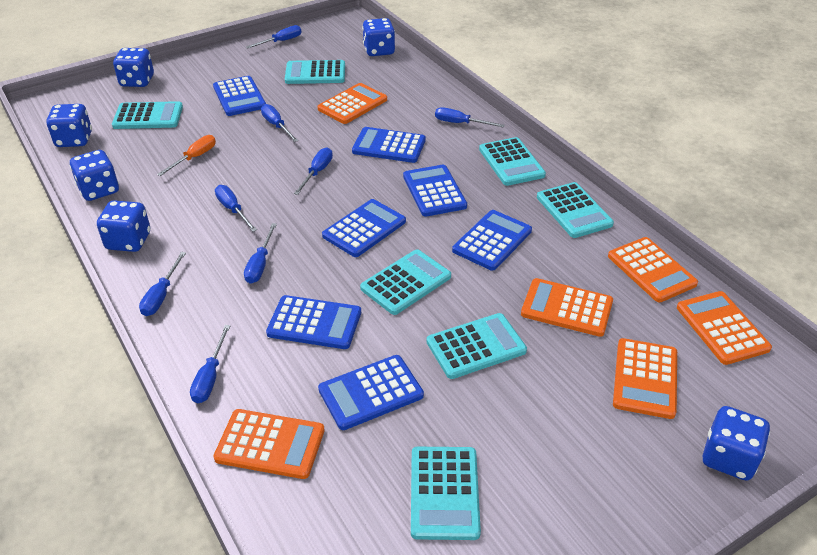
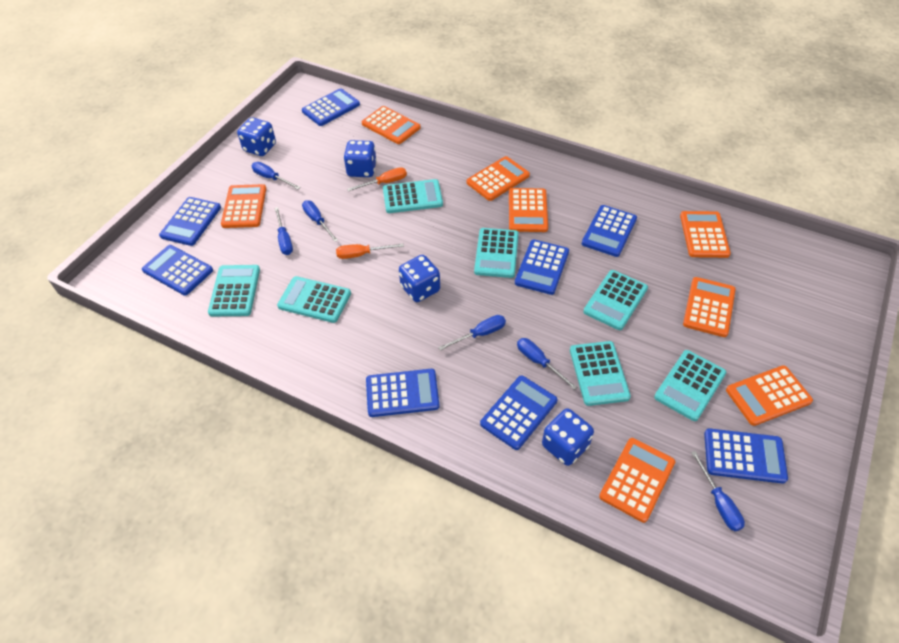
blue calculator: [213,76,266,116] [266,295,361,349] [318,355,424,430] [322,199,406,257] [352,127,426,163] [403,165,467,217] [452,210,532,271] = 7 -> [142,245,213,296] [159,197,221,246] [302,88,360,126] [366,369,439,417] [480,375,558,450] [515,239,569,295] [582,205,637,257] [704,428,788,484] = 8
blue dice: [47,104,92,147] [70,150,119,201] [97,200,150,252] [113,48,154,87] [362,18,395,56] [702,406,770,481] = 6 -> [237,117,276,156] [343,140,377,177] [399,255,440,302] [542,409,594,466] = 4
blue screwdriver: [139,252,186,316] [190,325,230,403] [215,185,257,232] [244,223,277,284] [246,25,301,49] [261,104,298,142] [294,147,333,195] [435,107,505,128] = 8 -> [252,162,301,189] [274,207,293,255] [302,200,338,242] [438,315,506,351] [517,338,577,390] [691,451,745,531] = 6
orange calculator: [213,409,325,479] [317,83,387,124] [521,278,613,337] [608,237,698,302] [613,338,677,419] [677,291,772,365] = 6 -> [221,184,266,228] [362,106,421,144] [467,156,530,201] [509,188,548,232] [599,438,675,523] [680,211,731,258] [683,277,736,337] [726,365,813,426] = 8
orange screwdriver: [157,135,216,176] = 1 -> [336,243,404,259] [347,167,407,191] = 2

